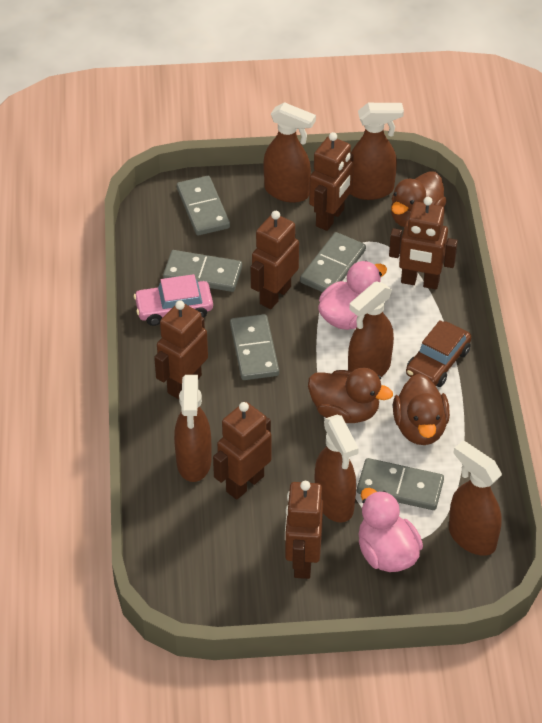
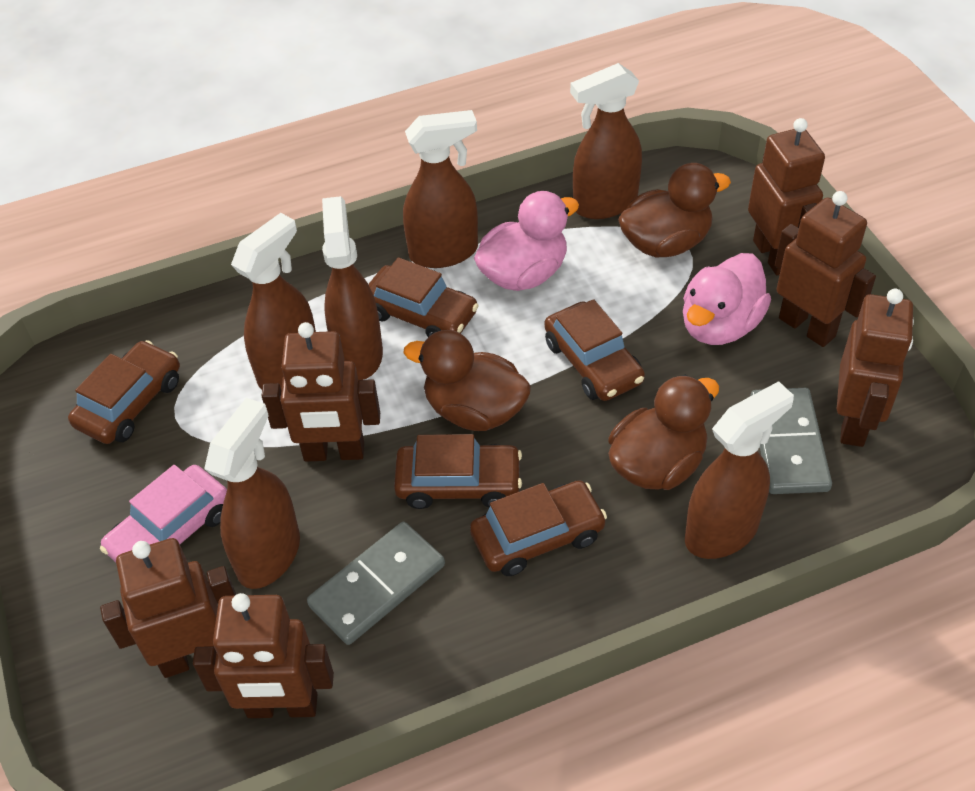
brown car: [406,320,471,387] = 1 -> [68,340,180,444] [368,257,479,337] [394,434,522,509] [470,480,607,576] [544,299,645,401] = 5
grey domino: [163,250,242,292] [177,176,230,236] [230,314,279,380] [300,232,366,292] [357,458,444,510] = 5 -> [307,522,445,645] [750,388,832,494] = 2

